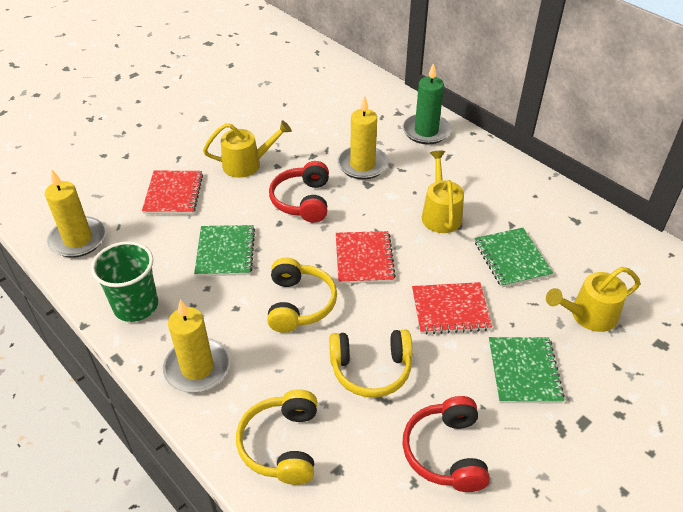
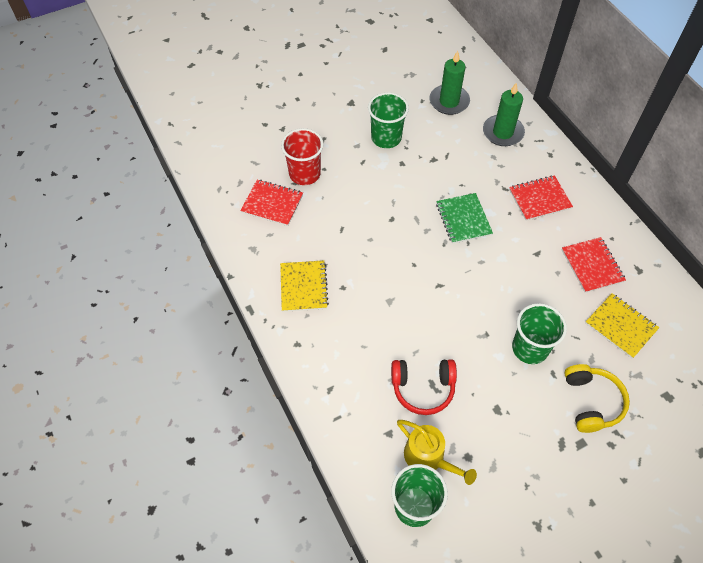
green candle: [402,63,451,144] = 1 -> [430,51,470,115] [483,82,525,146] = 2
green cup: [91,241,158,322] = 1 -> [368,92,409,148] [391,464,448,527] [512,303,567,364] = 3
green notebook: [194,225,255,276] [475,228,553,287] [489,337,565,403] = 3 -> [436,193,493,244] = 1
red cup: none = 0 -> [281,128,324,185] = 1
red headphones: [269,161,329,223] [402,396,490,492] = 2 -> [391,360,457,415] = 1
yellow candle: [45,170,106,258] [163,300,230,393] [337,96,388,180] = 3 -> none = 0
yellow headphones: [236,389,317,485] [267,257,337,333] [329,330,412,398] = 3 -> [564,364,630,433] = 1
yellow notebook: none = 0 -> [280,260,329,312] [585,293,659,359] = 2
yellow watering can: [203,120,292,178] [422,151,464,233] [546,267,640,332] = 3 -> [397,420,477,485] = 1

